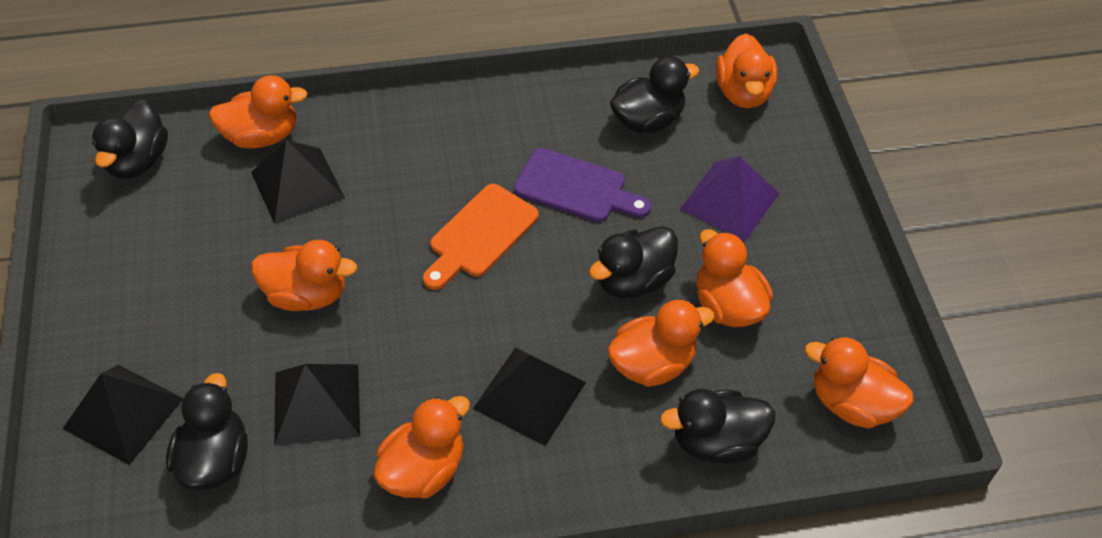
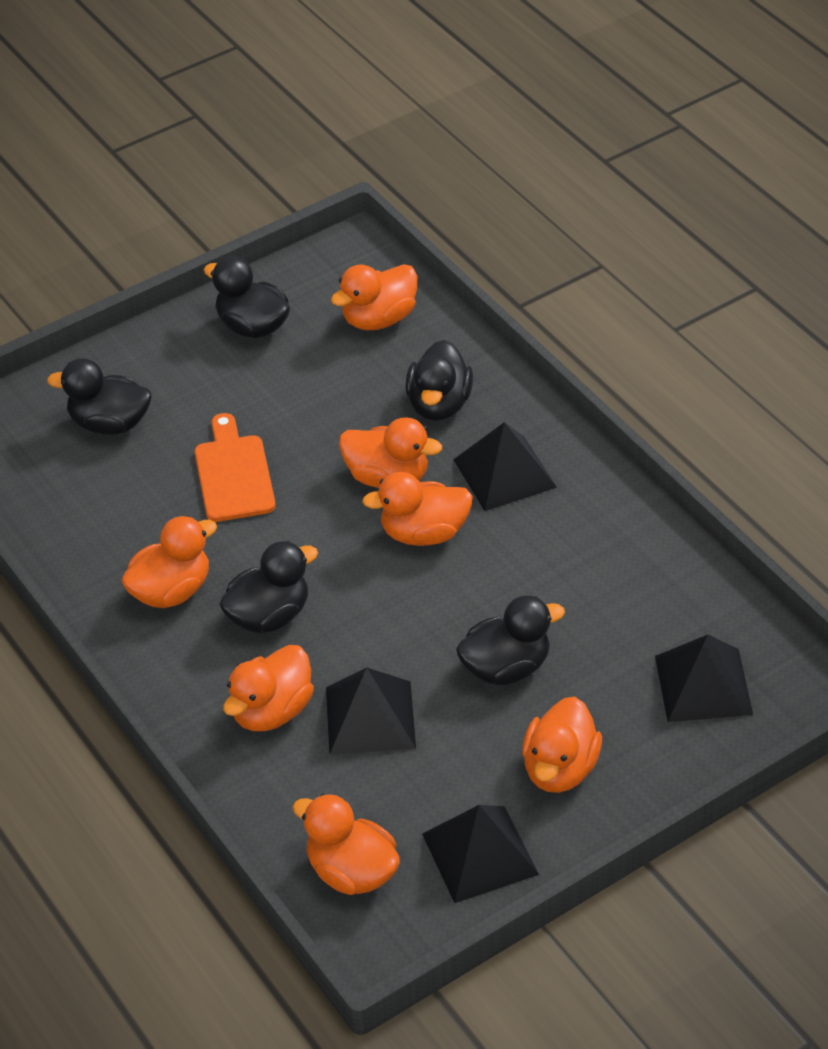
purple cutting board: [514,148,651,222] = 1 -> none = 0
purple pyramid: [680,156,779,242] = 1 -> none = 0

